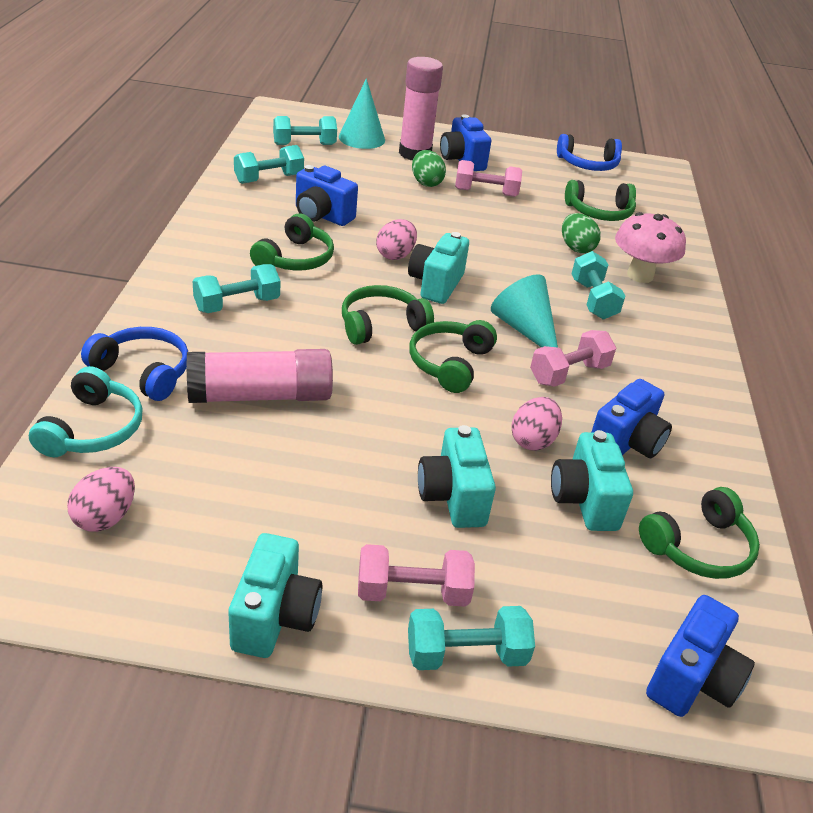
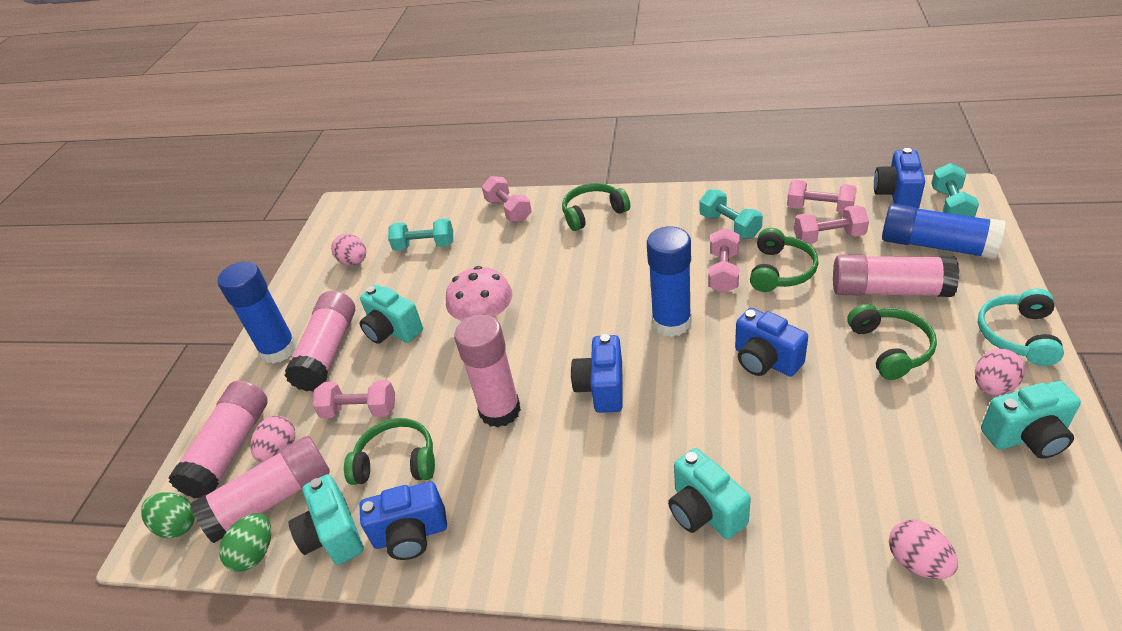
blue glue stick: none = 0 -> [218,261,297,364] [647,226,692,337] [882,204,1006,259] = 3
blue headphones: [81,327,188,401] [557,134,622,171] = 2 -> none = 0
green headphones: [250,213,334,270] [342,285,434,345] [409,320,497,393] [565,180,636,221] [639,487,760,579] = 5 -> [344,418,435,485] [562,183,630,231] [750,228,819,292] [847,304,937,380] = 4
pink dumbbell: [358,544,475,607] [455,160,522,197] [530,330,616,387] = 3 -> [313,380,395,418] [482,176,532,222] [708,228,740,293] [787,180,857,214] [794,205,869,244] = 5
pink egg: [67,467,135,532] [376,219,417,260] [511,397,562,451] = 3 -> [250,416,295,463] [331,234,366,266] [889,520,958,579] [975,348,1025,396] = 4
pink glue stick: [187,349,333,403] [399,57,443,160] = 2 -> [168,381,268,498] [190,436,330,543] [284,291,355,392] [454,314,521,427] [833,255,959,297] = 5
turquoise cone: [339,79,385,149] [491,274,558,348] = 2 -> none = 0
turquoise dumbbell: [192,264,280,313] [234,145,304,184] [273,116,337,145] [408,606,535,670] [571,251,625,319] = 5 -> [388,218,453,251] [699,189,763,238] [931,163,979,217] = 3

